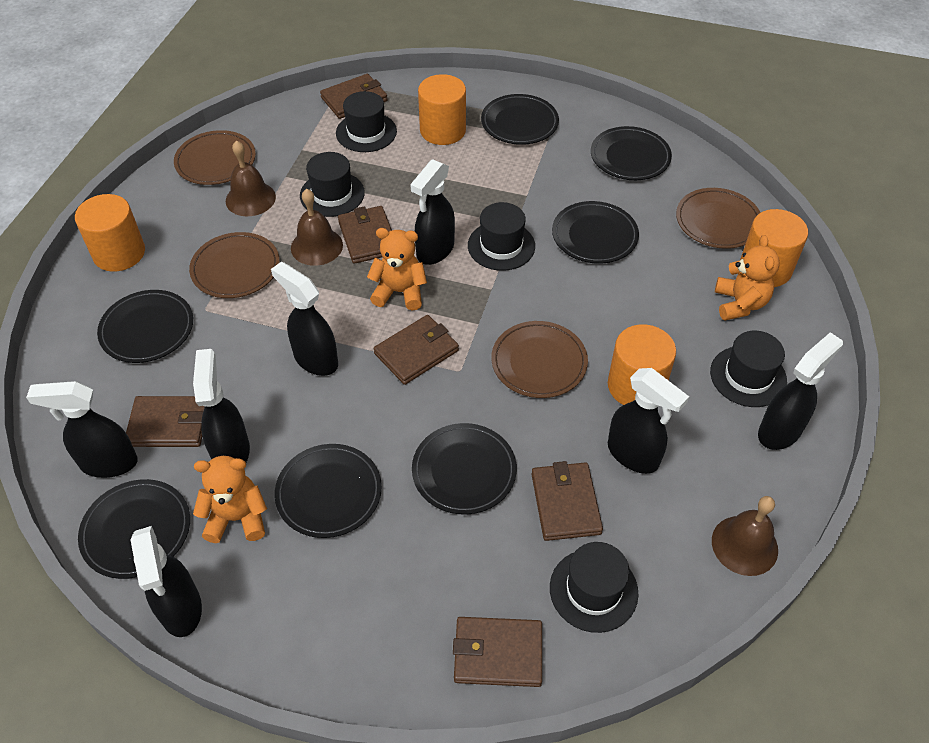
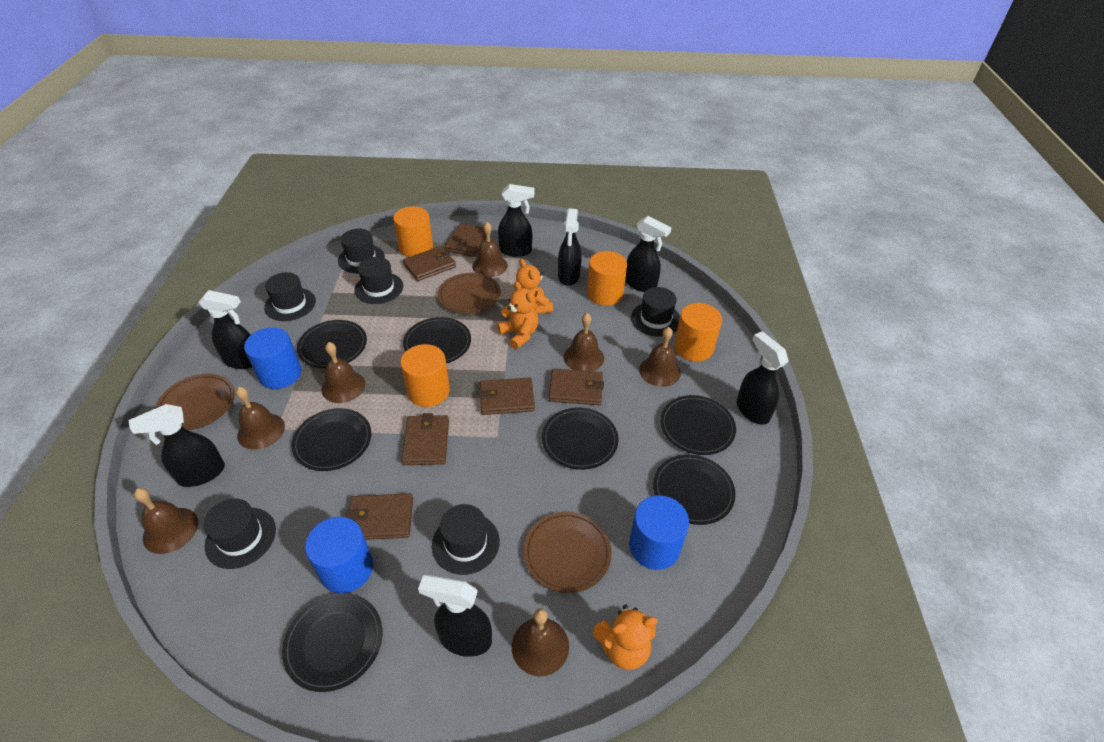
black hat: [300,152,365,217] [336,91,397,152] [468,202,535,271] [550,542,638,633] [710,331,787,407] = 5 -> [203,499,276,569] [264,272,316,321] [338,229,385,273] [354,257,403,304] [432,504,500,575] [631,287,680,337] = 6
blue cylinder: none = 0 -> [244,327,301,389] [305,517,373,593] [629,495,689,570] = 3
brown bell: [226,140,276,216] [291,189,343,266] [712,496,778,576] = 3 -> [134,488,198,554] [236,387,285,450] [321,342,365,403] [472,222,508,277] [512,608,569,676] [564,313,604,371] [639,327,681,387] = 7
brown plate: [174,130,256,185] [189,232,280,298] [491,321,588,398] [676,188,761,249] = 4 -> [156,374,235,431] [438,273,501,314] [524,512,612,593] = 3

